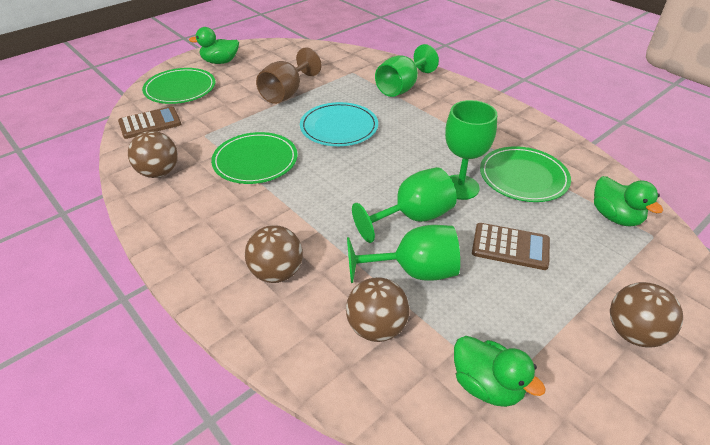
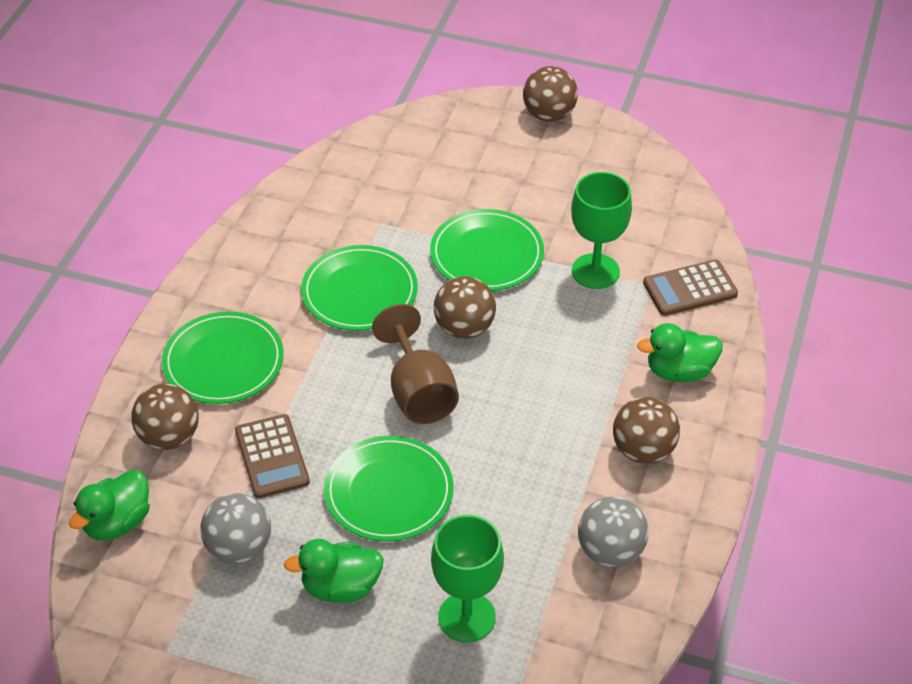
green goblet: [347,225,460,283] [352,167,457,243] [375,44,439,97] [445,100,497,200] = 4 -> [431,515,504,642] [571,172,632,289] = 2
green plate: [142,68,216,104] [211,132,298,184] [480,146,571,202] = 3 -> [162,311,284,404] [301,245,418,331] [324,436,454,541] [430,209,544,291] = 4
grey ball: none = 0 -> [200,493,271,564] [578,497,648,567] = 2
turquoise plate: [300,102,378,146] = 1 -> none = 0

